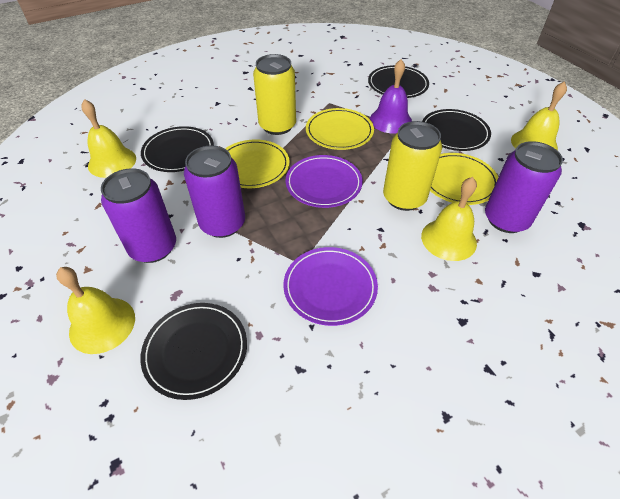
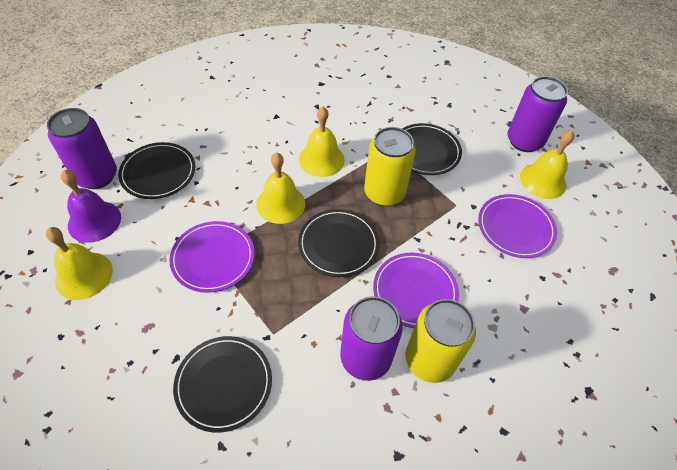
purple plate: [283,247,378,326] [286,155,363,208] = 2 -> [169,221,255,293] [373,252,459,328] [478,194,557,258] = 3
yellow plate: [225,139,290,188] [306,108,374,150] [430,153,498,205] = 3 -> none = 0

